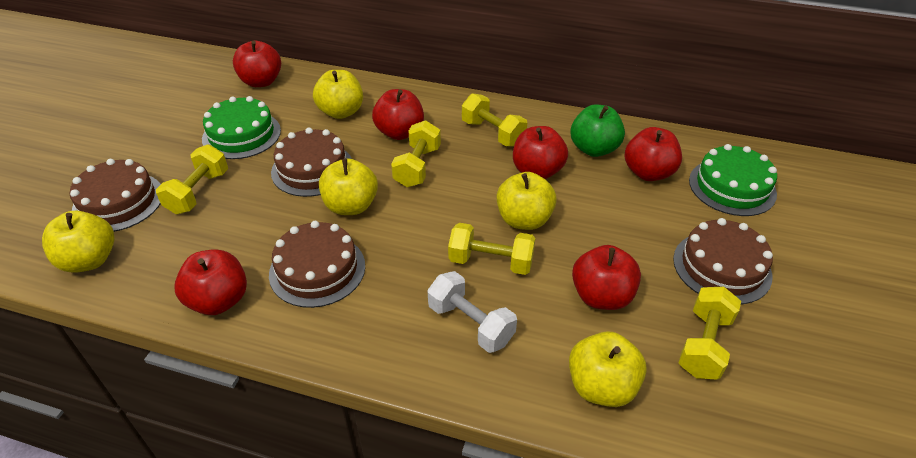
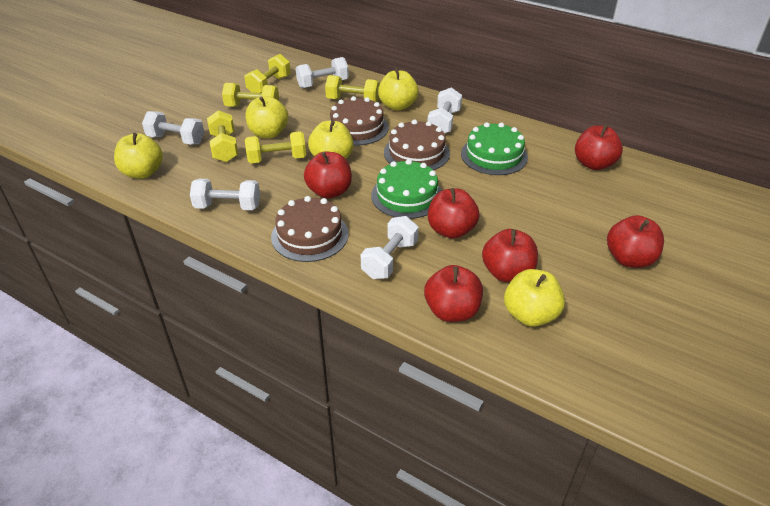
brown cake: [70,159,161,232] [269,221,365,308] [271,128,352,197] [673,218,773,304] = 4 -> [271,196,349,262] [329,96,389,145] [384,120,450,170] = 3
green apple: [570,104,625,157] = 1 -> none = 0
white dumbbell: [427,271,517,353] = 1 -> [142,111,204,145] [190,179,260,210] [296,57,349,88] [360,216,419,279] [428,87,462,134] = 5

